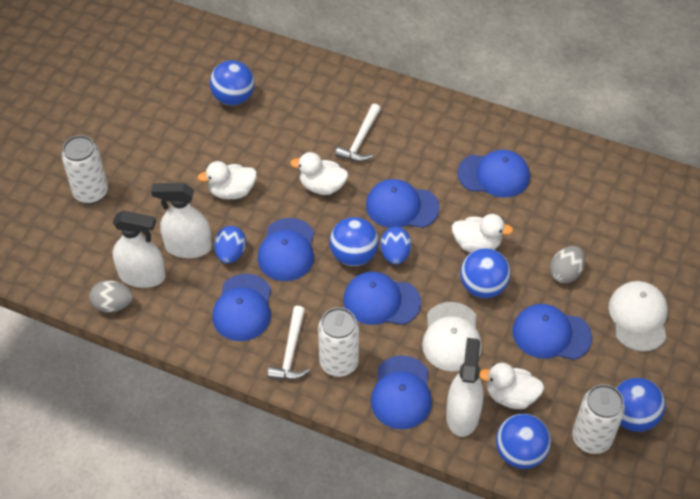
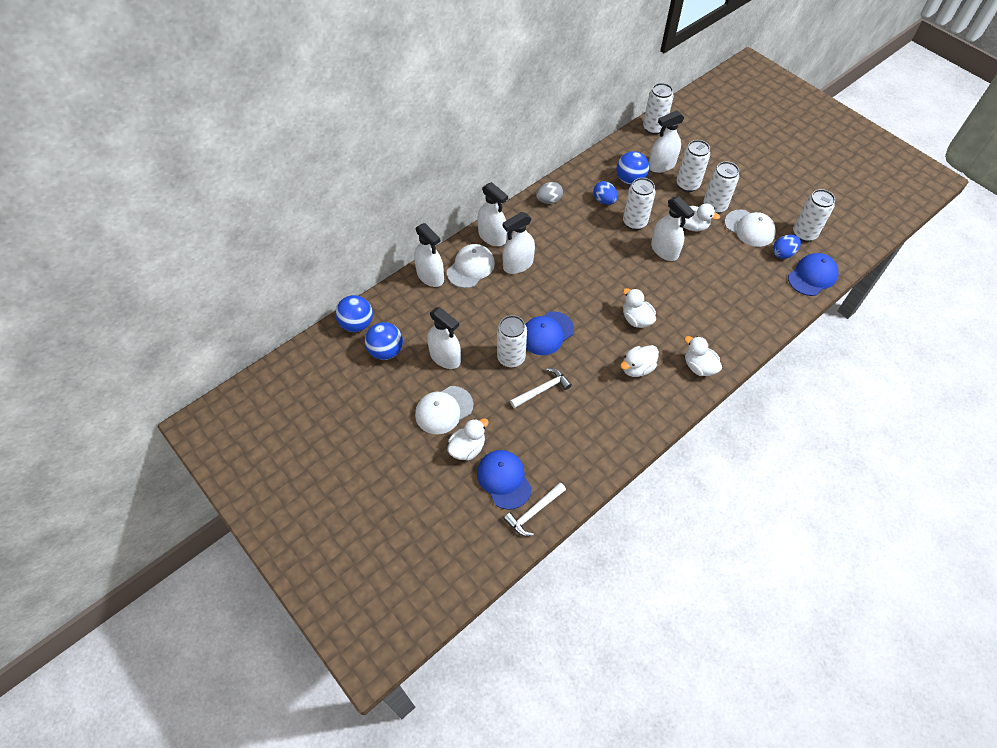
blue ball: [210,60,254,105] [330,217,379,266] [460,248,510,298] [496,414,551,469] [616,378,665,432] = 5 -> [335,295,373,332] [365,322,403,360] [617,151,649,185] = 3
blue cap: [212,274,271,341] [257,218,314,281] [343,272,421,325] [366,179,440,228] [371,355,432,429] [457,150,530,198] [512,304,592,360] = 7 -> [477,450,532,510] [525,311,574,355] [788,253,838,296] = 3
grey egg: [89,280,133,312] [550,246,585,283] = 2 -> [536,182,563,204] = 1
white can: [62,135,108,204] [318,307,359,377] [572,384,625,454] = 3 -> [497,315,527,368] [623,178,656,230] [643,83,674,135] [677,140,710,192] [703,162,739,214] [793,189,835,242] = 6
white cap: [422,302,482,372] [608,281,668,352] = 2 -> [415,386,473,434] [447,244,495,288] [725,209,776,247] = 3
white duck: [197,161,257,200] [290,152,348,195] [452,214,513,253] [479,363,544,409] = 4 -> [447,418,489,461] [620,345,659,377] [623,288,656,328] [680,204,720,231] [684,336,722,376] = 5
white spray bottle: [113,210,166,288] [151,183,212,258] [446,338,484,437] = 3 -> [414,223,444,287] [427,307,461,369] [477,182,508,246] [502,212,535,274] [649,110,685,173] [651,196,695,261] = 6

